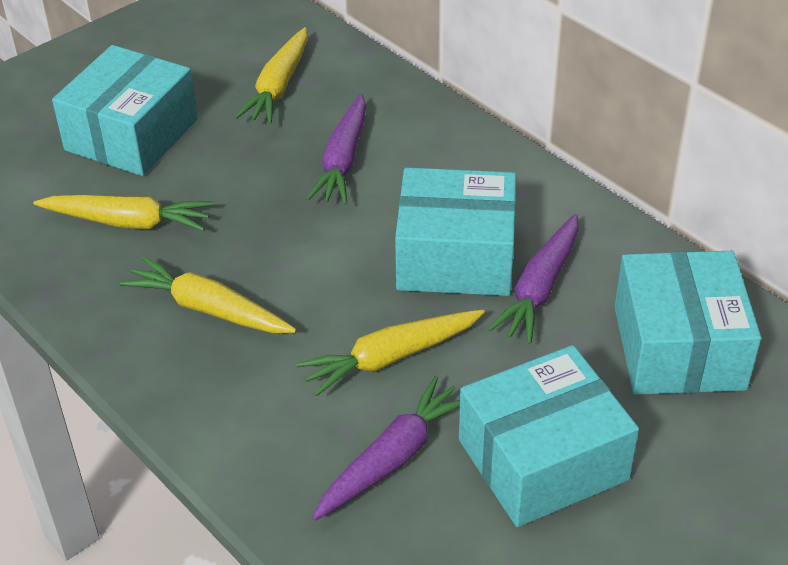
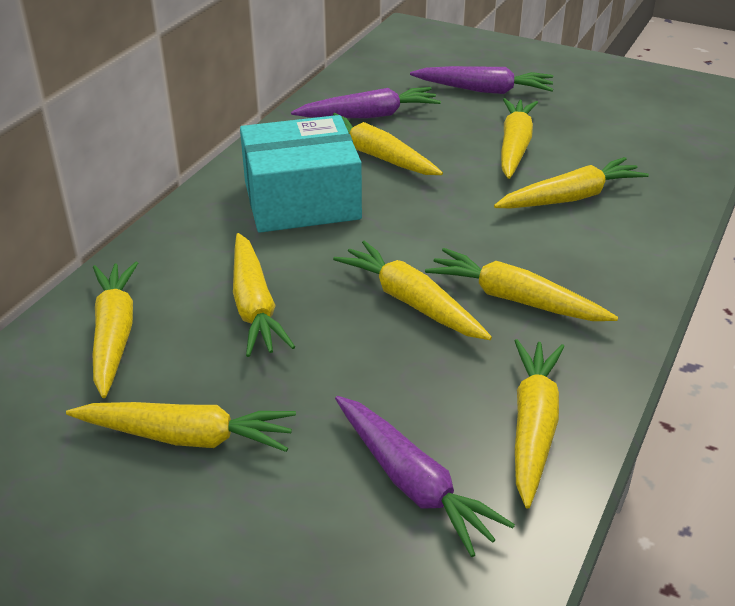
turquoise box: [52,45,198,176] [395,167,516,296] [459,345,639,527] [615,251,761,395] = 4 -> [240,115,362,233] = 1
yellow carrot: [34,195,213,231] [120,257,297,333] [235,27,308,124] [297,309,485,397] = 4 -> [66,402,296,452] [92,262,138,398] [233,233,295,357] [333,113,443,175] [333,241,492,340] [425,248,618,321] [494,157,649,209] [501,98,538,179] [515,339,565,509] = 9

